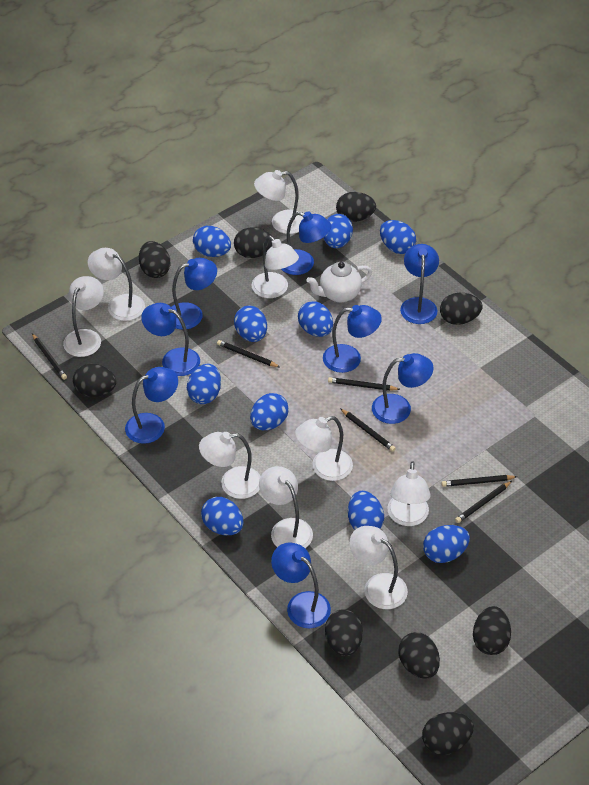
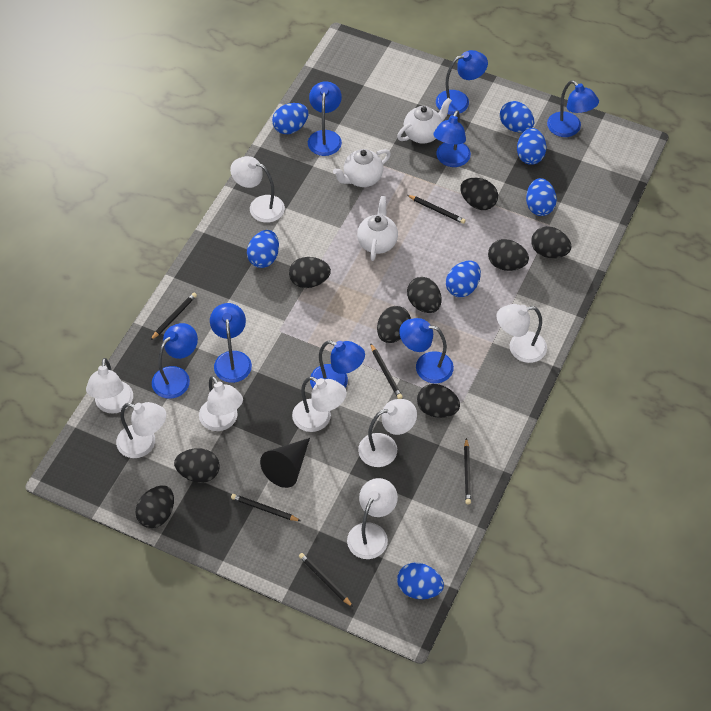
black cone: none = 0 -> [260,438,310,488] = 1
blue egg: [187,364,221,404] [193,226,231,257] [201,497,244,535] [234,306,267,342] [250,393,289,430] [298,301,333,337] [323,214,353,248] [348,491,384,530] [380,220,416,254] [423,525,470,563] = 10 -> [247,230,279,268] [272,103,309,134] [397,563,444,599] [446,261,481,297] [500,101,534,133] [517,128,546,165] [526,178,557,216] = 7
white lamp: [63,276,104,357] [88,248,145,321] [199,432,261,499] [252,236,299,298] [254,170,304,234] [259,466,313,548] [295,416,353,481] [349,526,408,609] [387,461,431,526] = 9 -> [86,358,133,414] [116,402,166,458] [199,376,243,431] [230,156,285,223] [292,377,347,432] [347,478,398,559] [358,399,417,467] [496,304,547,363] = 8
white teapot: [307,262,372,303] = 1 -> [333,149,391,187] [357,196,398,261] [397,98,452,144] = 3

